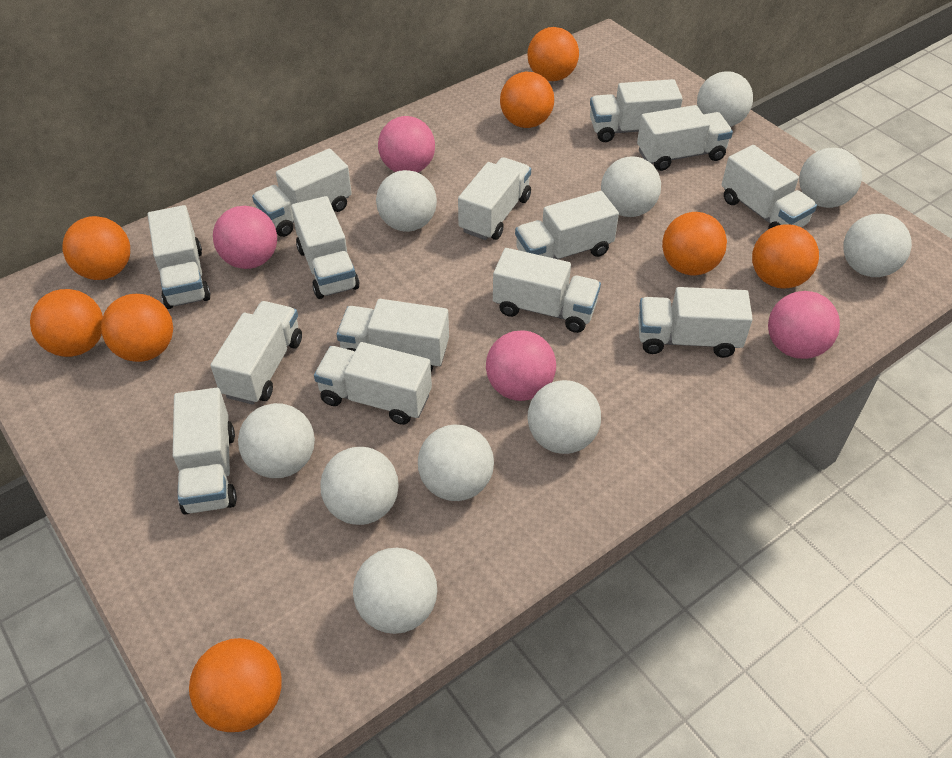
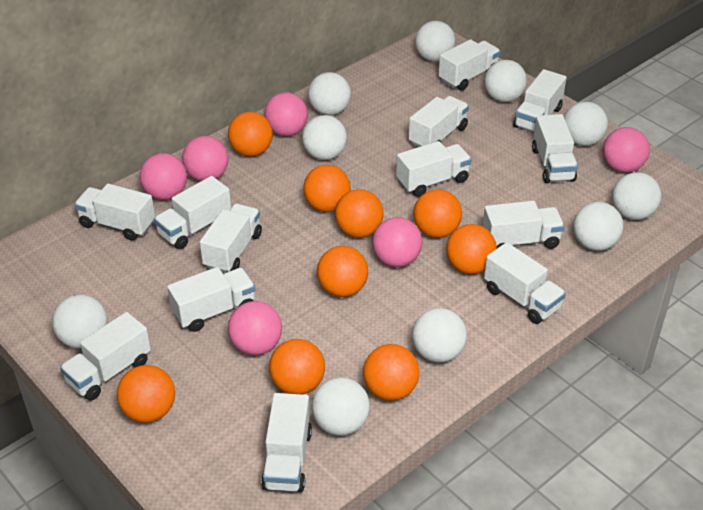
orange ball: [30,289,103,357] [62,216,130,280] [101,294,173,362] [189,638,282,732] [500,72,554,128] [527,27,579,81] [662,212,727,275] [752,224,819,289] = 8 -> [117,365,175,423] [228,112,273,157] [269,339,325,394] [303,165,351,212] [317,246,368,297] [335,189,384,238] [363,344,419,401] [413,189,462,238] [446,224,497,274] = 9
pink ball: [213,206,277,269] [378,116,435,173] [486,330,556,401] [768,291,840,359] = 4 -> [140,153,187,200] [182,136,228,181] [228,301,282,355] [264,92,308,136] [372,217,422,267] [603,127,650,173] = 6
white truck: [148,205,211,309] [173,388,237,515] [210,301,302,405] [252,148,352,237] [291,196,359,299] [314,342,432,425] [337,299,449,371] [458,157,531,240] [493,248,601,333] [515,191,619,259] [590,79,683,142] [637,105,733,171] [638,287,753,358] [722,145,817,229] = 14 -> [60,312,151,401] [74,184,155,241] [154,176,231,249] [167,267,255,332] [200,203,262,273] [261,393,312,492] [396,141,472,197] [409,96,469,147] [439,39,501,91] [483,201,565,249] [484,242,566,324] [513,69,567,132] [532,114,578,183] = 13

